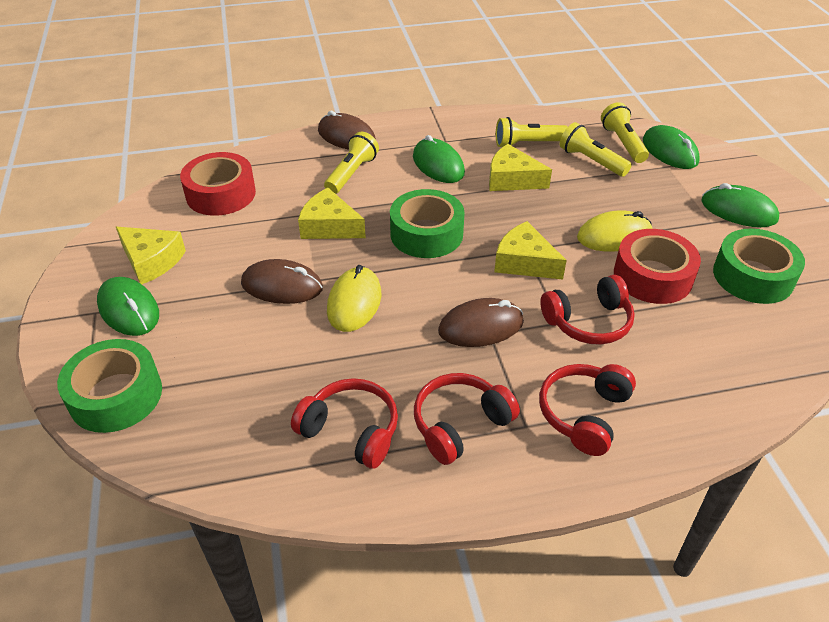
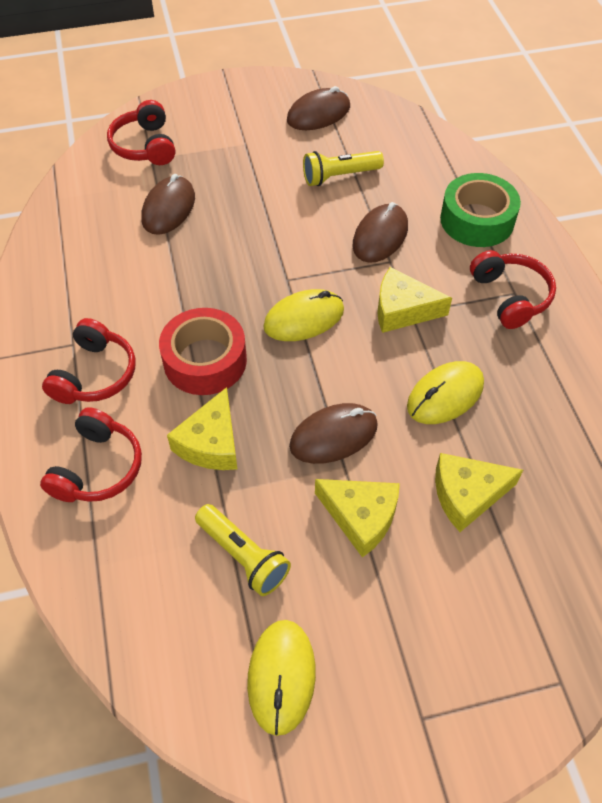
brown mouse: [241,259,323,304] [318,111,376,150] [438,298,524,347] = 3 -> [141,174,195,235] [287,86,350,130] [289,403,378,464] [352,202,408,263] = 4
green mouse: [97,277,159,336] [413,135,465,183] [643,125,700,169] [701,183,779,227] = 4 -> none = 0
green tape: [57,339,162,433] [390,189,465,258] [713,229,805,304] = 3 -> [440,173,521,247] = 1
red tape: [180,152,256,216] [614,229,701,304] = 2 -> [159,308,247,395] = 1
yellow flashlight: [324,132,379,194] [496,117,568,147] [560,122,632,177] [601,102,649,163] = 4 -> [195,504,291,596] [303,151,384,186] = 2
yellow mouse: [327,265,381,332] [577,211,653,252] = 2 -> [247,620,316,736] [263,289,344,341] [407,361,484,424] = 3

